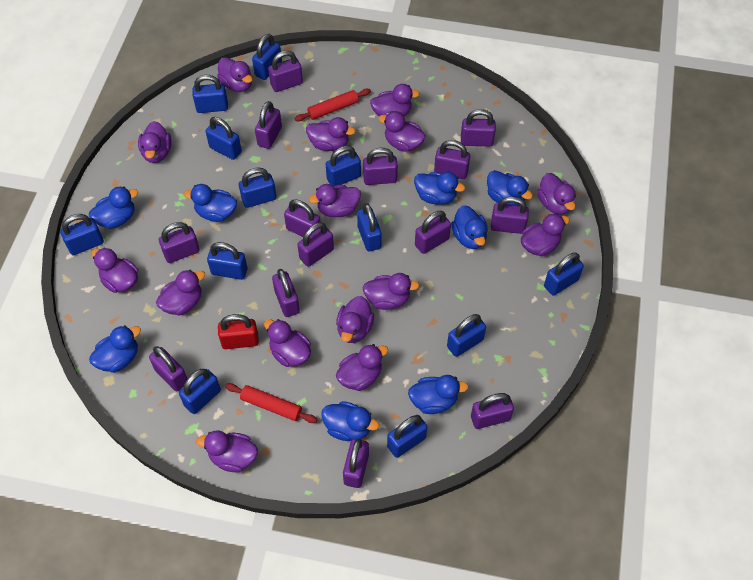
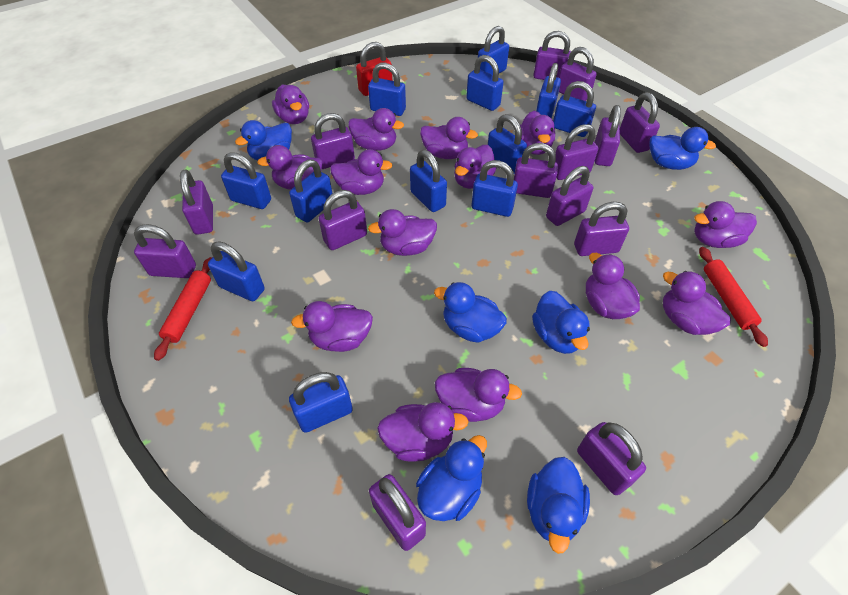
blue duck: [89,186,138,229] [89,325,141,373] [183,184,237,222] [321,401,379,441] [408,375,469,414] [414,172,465,205] [451,205,488,249] [487,170,533,206] = 8 -> [235,120,292,161] [416,435,487,521] [434,282,507,343] [527,457,590,554] [532,291,590,354] [649,127,716,170] = 6
purple duck: [91,248,138,293] [138,121,171,163] [156,270,205,316] [196,430,258,473] [217,57,252,92] [264,319,311,367] [306,117,356,151] [309,184,361,217] [336,296,374,343] [336,344,388,391] [363,273,420,310] [370,84,420,116] [378,111,426,152] [521,213,570,256] [537,173,576,215] = 15 -> [257,145,323,190] [272,84,309,124] [291,301,373,352] [330,149,393,195] [348,108,404,151] [368,209,437,256] [377,402,469,462] [420,117,478,159] [435,368,522,422] [454,145,496,189] [520,111,555,155] [586,253,640,319] [663,271,731,335] [694,201,757,248] = 14

